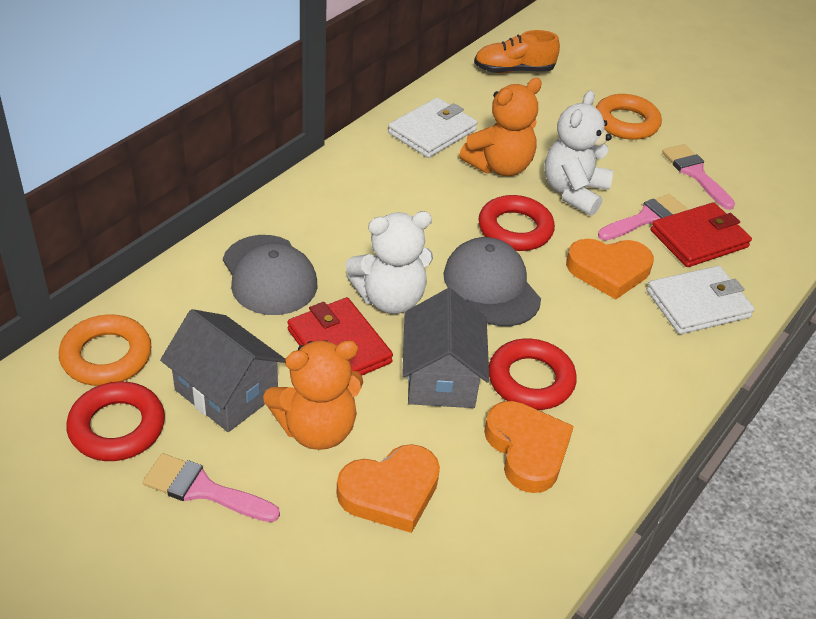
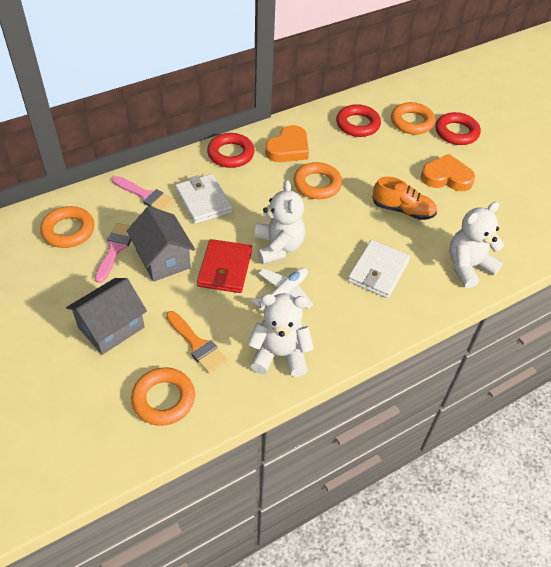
grey cap: [223,235,317,315] [443,237,541,326] = 2 -> none = 0
orange brush: none = 0 -> [166,311,228,373] = 1
orange heart: [336,444,440,533] [484,401,574,493] [566,239,654,299] = 3 -> [265,125,309,162] [421,154,475,191] = 2
orange ring: [59,314,151,386] [596,94,662,140] = 2 -> [40,206,94,248] [131,367,195,426] [294,162,342,199] [391,102,435,134] = 4
orange teddy bear: [263,340,363,450] [459,78,542,176] = 2 -> none = 0
pink brush: [143,453,280,522] [598,194,688,241] [662,144,735,210] = 3 -> [95,223,131,283] [112,176,175,211] = 2
red wallet: [287,297,393,375] [650,202,752,267] = 2 -> [197,239,252,293] = 1
white plane: none = 0 -> [252,267,313,312] = 1
white teddy bear: [345,211,433,314] [545,90,613,216] = 2 -> [248,293,314,377] [254,180,305,264] [449,202,504,288] = 3

